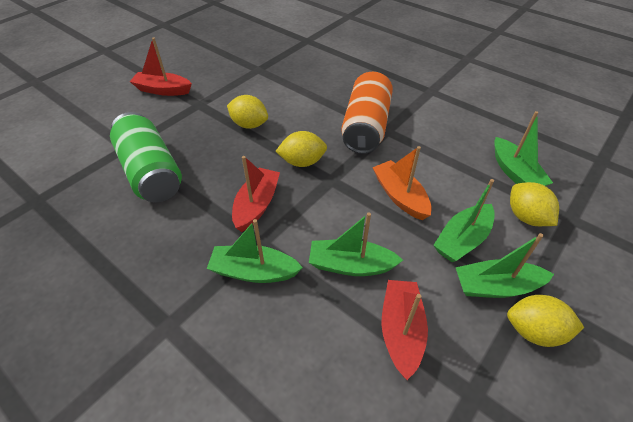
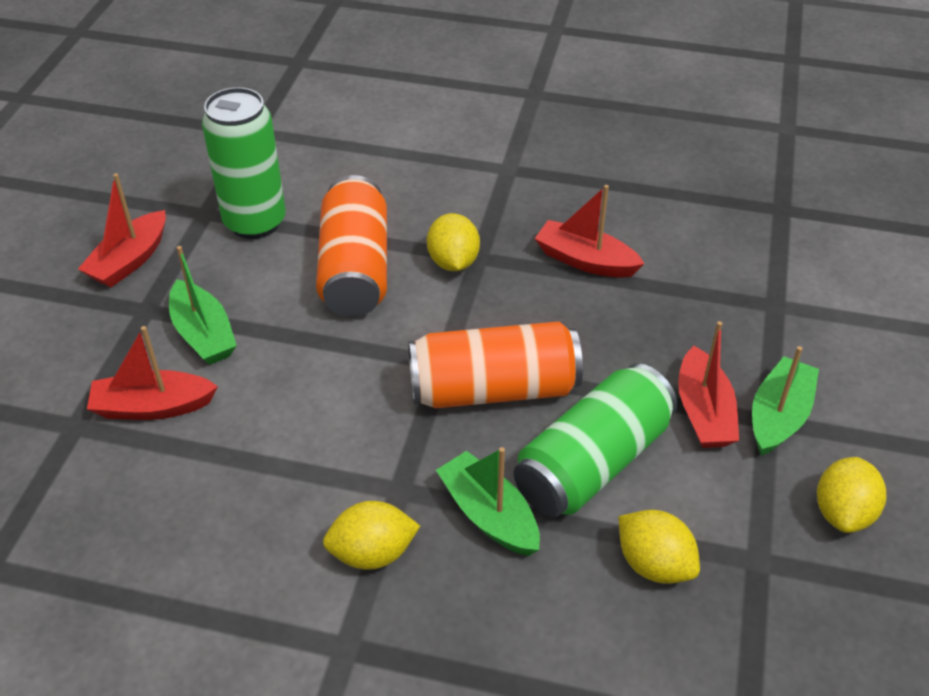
green boat: [207,219,303,283] [309,212,403,276] [433,179,495,262] [455,233,554,298] [494,111,553,186] = 5 -> [169,246,237,365] [436,447,540,556] [752,346,819,456] = 3
green can: [110,112,182,203] = 1 -> [202,87,286,239] [514,364,677,517] = 2
orange boat: [372,146,432,220] = 1 -> none = 0
orange can: [341,71,393,154] = 1 -> [316,175,387,317] [408,321,583,408] = 2
red boat: [129,37,192,96] [232,156,280,232] [381,280,428,380] = 3 -> [78,173,166,287] [87,326,218,420] [535,185,645,278] [678,321,739,448] = 4

